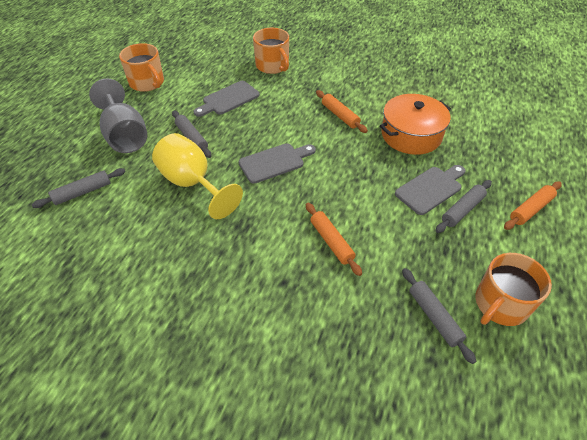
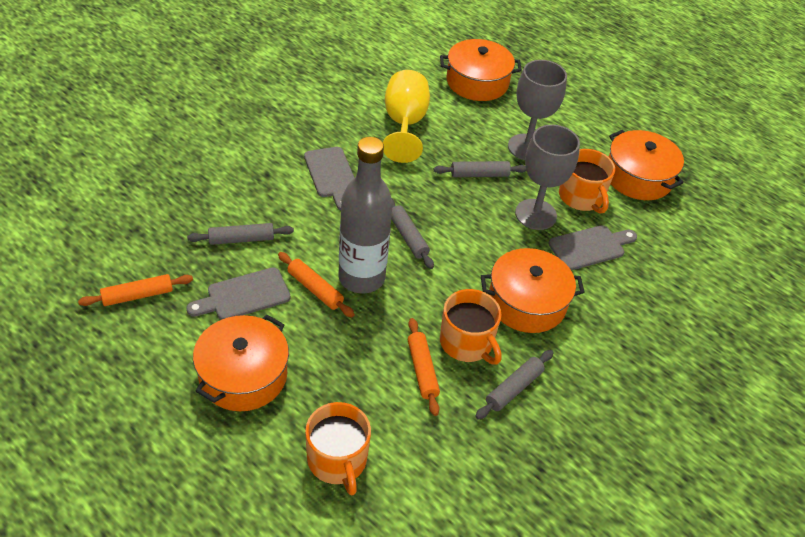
grey bottle: none = 0 -> [338,137,393,294] = 1
grey goblet: [89,78,147,153] = 1 -> [508,60,567,160] [515,125,580,230] = 2
orange pot: [380,94,451,155] = 1 -> [193,315,289,411] [440,39,522,101] [481,248,585,333] [609,130,684,200] = 4

